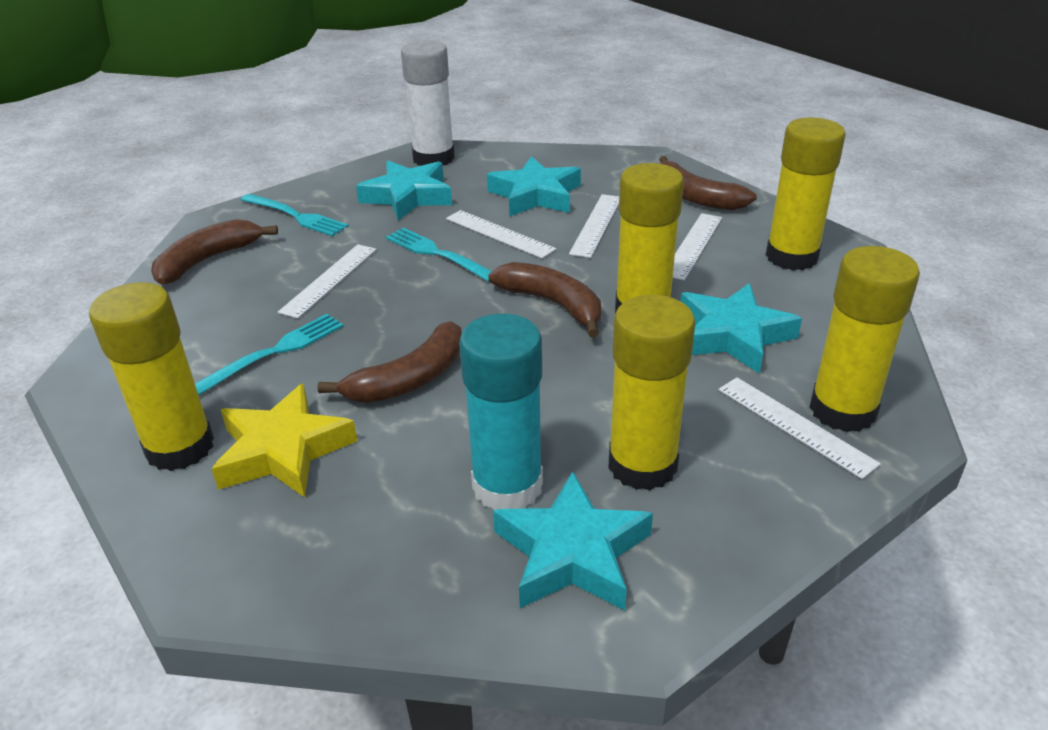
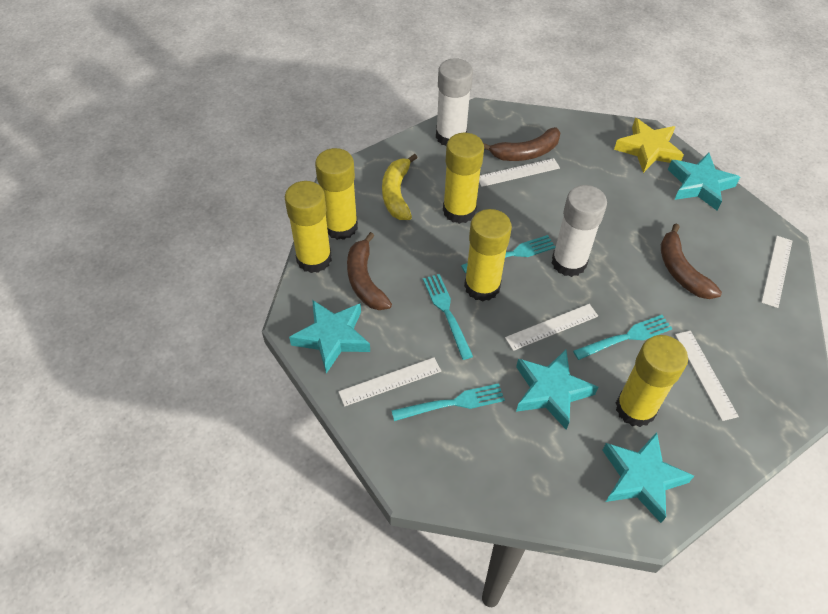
brown banana: [151,219,278,285] [318,321,462,403] [488,262,601,337] [659,156,757,211] = 4 -> [347,232,392,310] [483,127,560,161] [661,223,722,299] = 3
turquoise fork: [195,314,344,395] [241,194,349,236] [386,228,492,282] = 3 -> [391,383,505,421] [423,274,473,360] [461,235,556,273] [573,315,673,360] = 4
turquoise glue stick: [459,314,543,510] = 1 -> none = 0
white glue stick: [401,40,455,166] = 1 -> [436,58,473,146] [552,185,607,277] = 2
yellow banana: none = 0 -> [382,154,418,220] = 1

